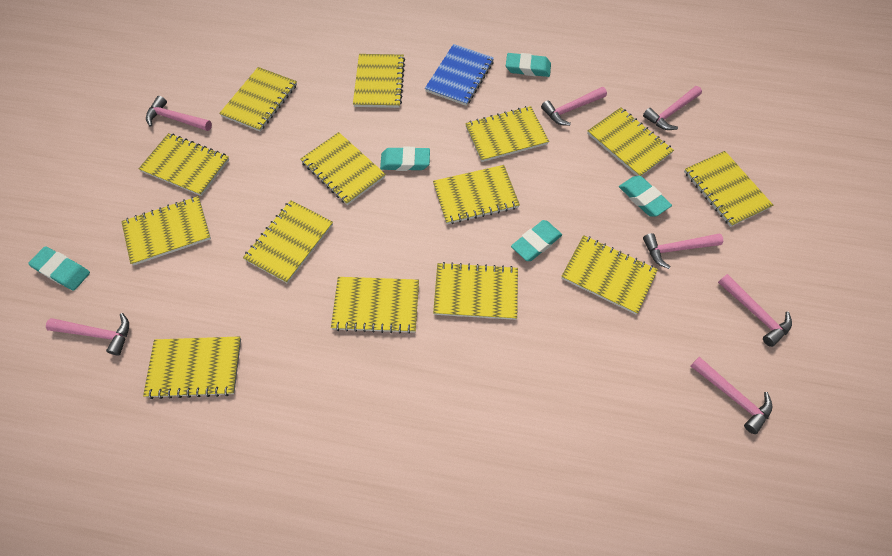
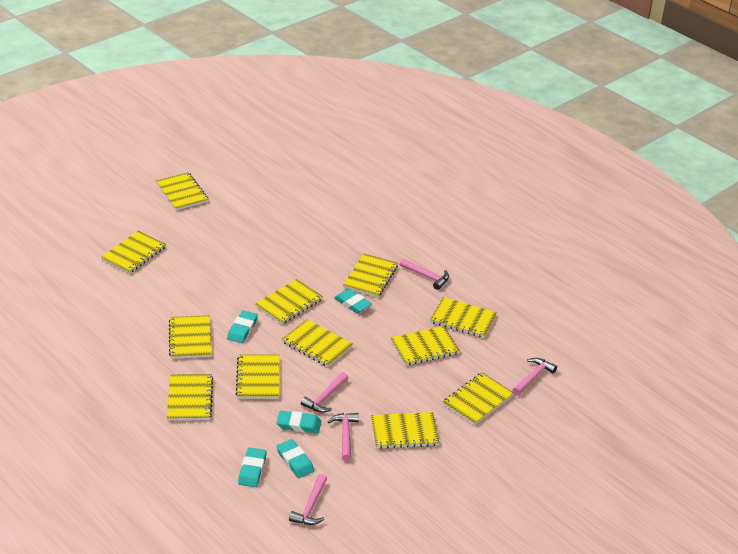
blue notebook: [425,44,494,106] = 1 -> none = 0
pink hammer: [46,313,129,355] [146,96,212,131] [541,87,607,126] [643,86,702,130] [643,233,723,269] [691,357,772,434] [718,274,792,347] = 7 -> [289,474,327,525] [301,372,348,413] [328,413,359,461] [400,258,449,290] [512,358,557,396] = 5
yellow notebook: [121,196,211,266] [139,133,229,196] [143,336,241,399] [219,67,297,132] [243,200,333,284] [300,132,386,205] [331,277,419,334] [353,54,405,108] [433,165,520,224] [433,262,518,320] [465,106,549,162] [561,235,658,314] [587,107,674,176] [684,151,773,227] = 14 -> [101,231,166,274] [156,172,209,210] [167,374,214,420] [169,315,212,359] [236,354,280,399] [255,279,323,324] [282,319,353,367] [343,254,398,297] [371,412,439,449] [391,326,460,366] [430,297,497,338] [443,372,514,425] = 12

